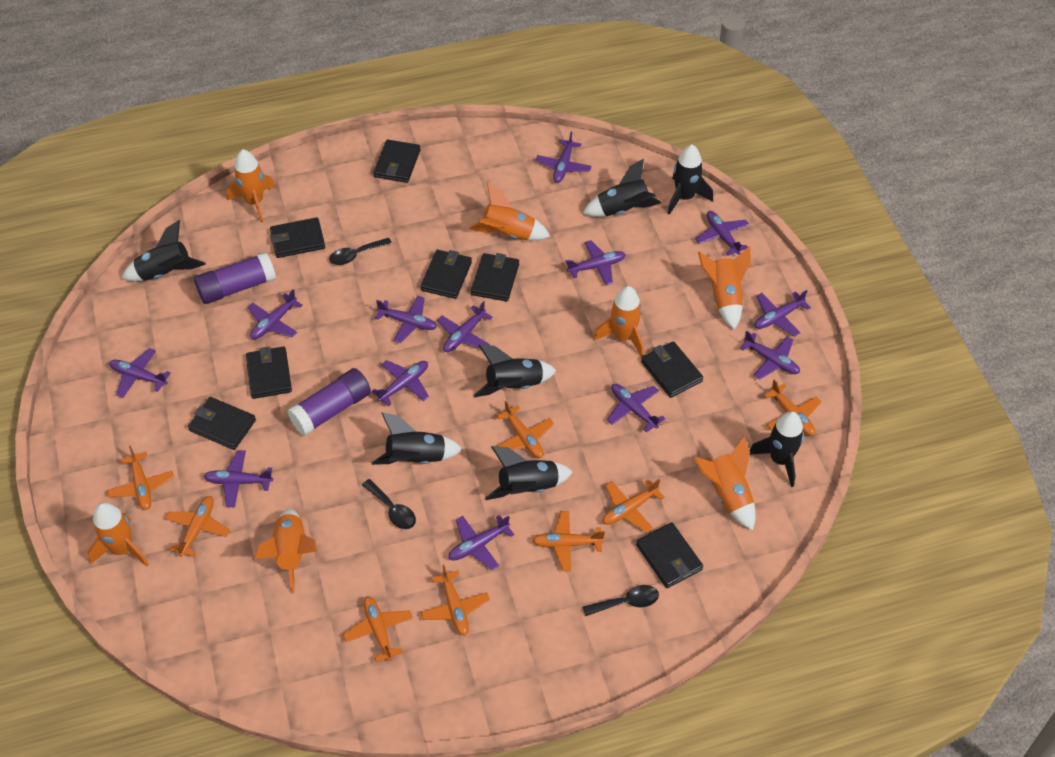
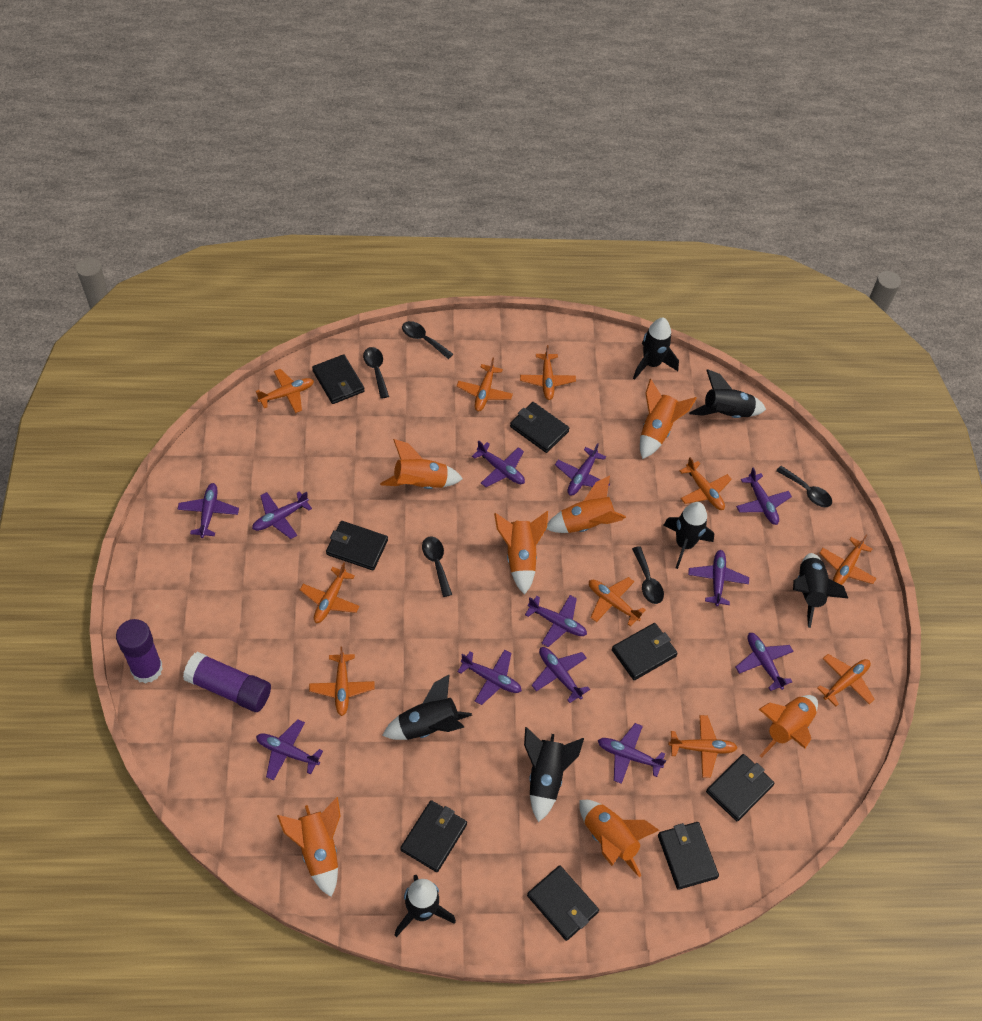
black spoon: [329,238,392,265] [362,479,416,529] [583,585,659,616] = 3 -> [363,347,389,399] [402,321,453,359] [422,537,452,597] [632,546,664,604] [776,466,832,507] = 5
orange plane: [107,446,174,510] [165,496,230,557] [343,596,413,662] [420,565,490,636] [496,401,554,458] [532,511,605,571] [603,479,665,533] [764,379,821,436] = 8 -> [256,369,314,413] [300,562,360,623] [309,646,375,716] [457,358,513,411] [520,345,576,400] [589,577,646,627] [668,715,738,778] [680,457,732,510] [817,654,875,706] [820,535,876,585] = 10
purple plane: [109,348,171,398] [203,450,273,507] [247,289,303,339] [372,360,429,406] [375,296,437,343] [437,301,492,352] [448,515,514,570] [535,132,592,183] [565,240,626,285] [607,384,665,433] [695,211,750,256] [740,331,800,380] [754,290,811,337] = 13 -> [177,483,239,538] [252,491,312,539] [256,719,323,780] [458,650,522,705] [472,441,525,487] [525,595,587,647] [532,647,590,703] [555,443,610,496] [598,723,666,784] [688,550,749,606] [735,633,794,691] [736,467,792,525] = 12

